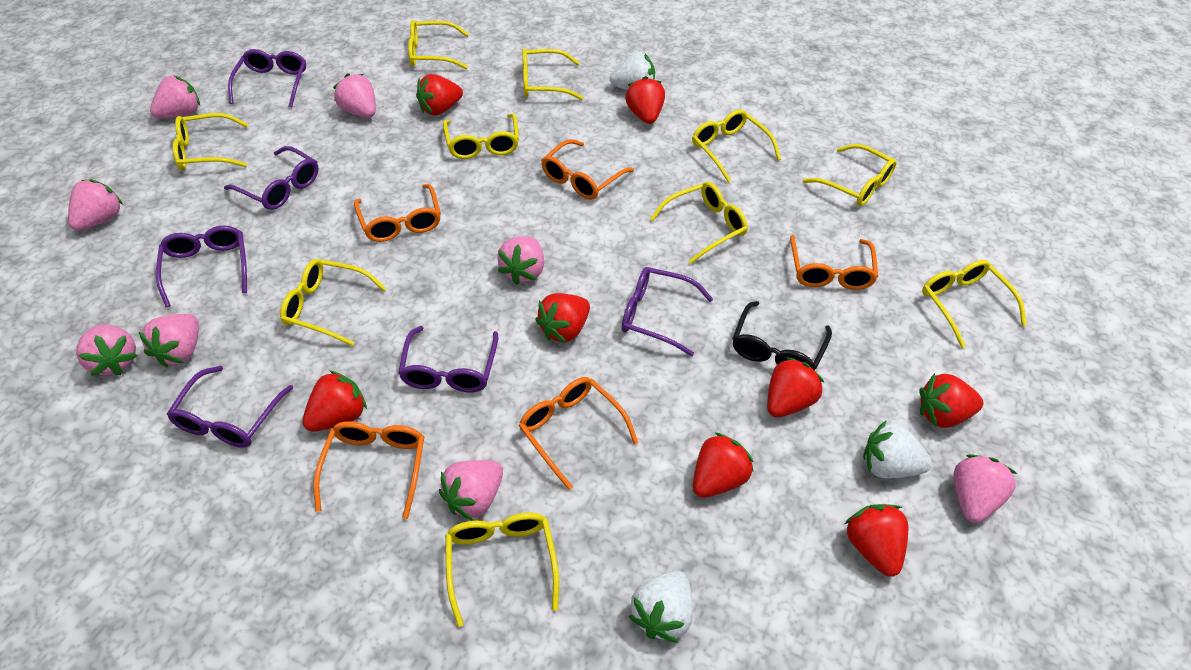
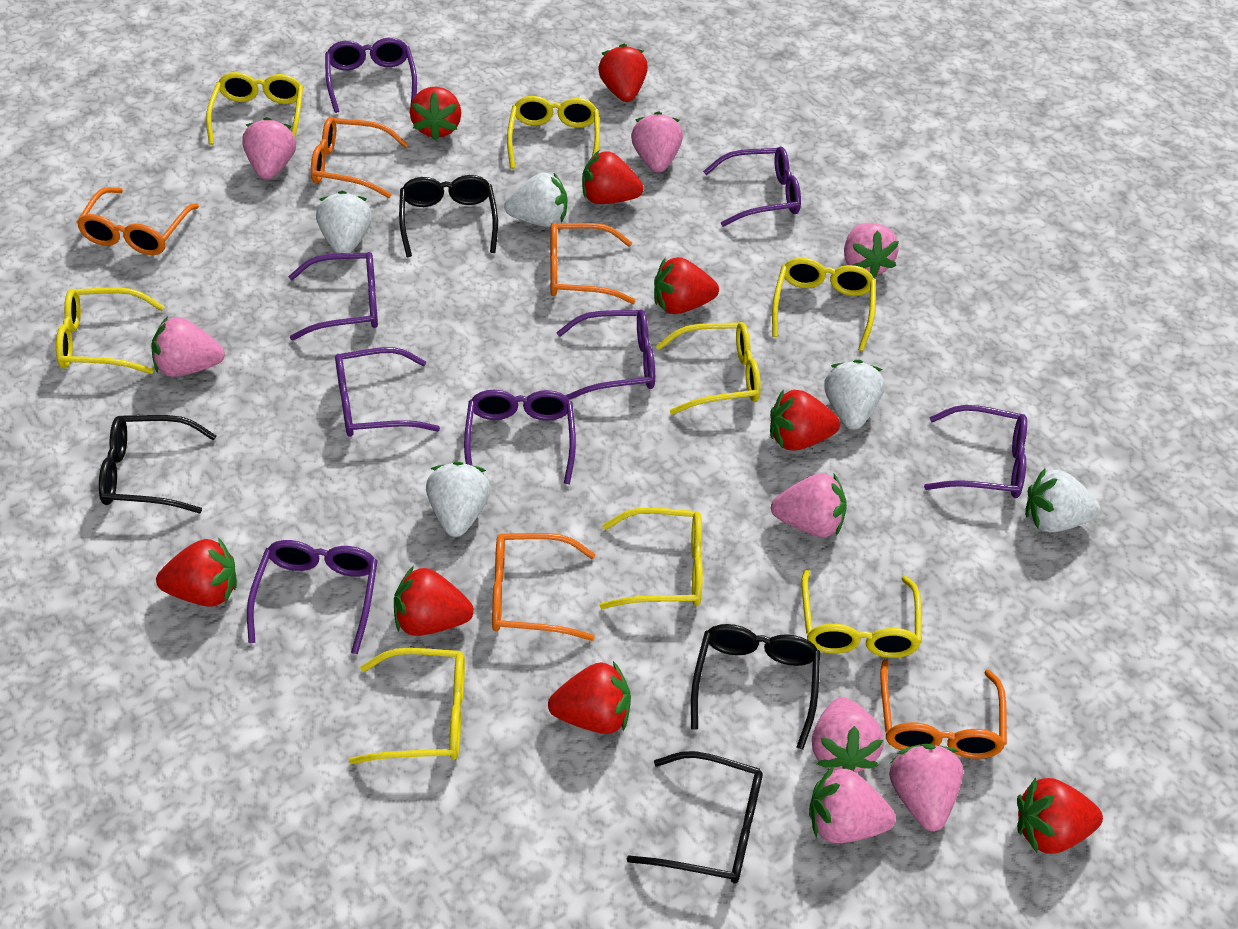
black glasses: [732,301,832,371] = 1 -> [99,415,217,513] [399,175,498,257] [627,751,763,884] [691,624,820,750] = 4
purple glasses: [156,226,247,307] [167,366,293,448] [224,146,319,210] [228,49,306,107] [398,326,498,392] [622,267,713,356] = 6 -> [247,540,378,654] [288,252,378,340] [325,38,417,113] [335,347,440,437] [464,390,576,484] [556,310,655,400] [703,147,801,227] [924,405,1027,498] = 8
red strawberry: [302,370,367,432] [416,74,463,116] [535,293,590,343] [625,76,665,124] [693,432,754,498] [767,357,824,418] [845,504,908,577] [920,373,983,428] = 8 -> [156,538,237,607] [394,566,474,636] [410,87,461,141] [548,661,631,734] [582,151,644,204] [598,44,648,102] [654,257,719,314] [770,389,840,451] [1017,778,1103,853] = 9
white strawberry: [610,53,655,90] [629,571,693,643] [863,420,932,478] = 3 -> [316,191,372,254] [426,461,490,537] [504,173,567,227] [824,359,884,430] [1025,469,1100,532] = 5
yellow glasses: [173,113,248,170] [280,259,386,346] [408,20,469,69] [443,113,519,159] [445,512,559,627] [522,48,583,100] [650,182,748,264] [692,109,781,183] [803,144,897,206] [922,260,1027,348] = 10 -> [56,287,165,374] [206,72,303,145] [349,648,465,764] [507,96,600,169] [599,507,703,609] [656,322,761,414] [772,258,876,351] [801,569,922,658] = 8

